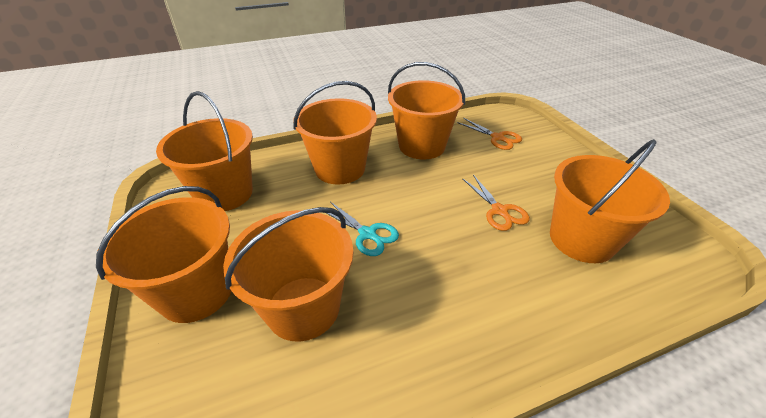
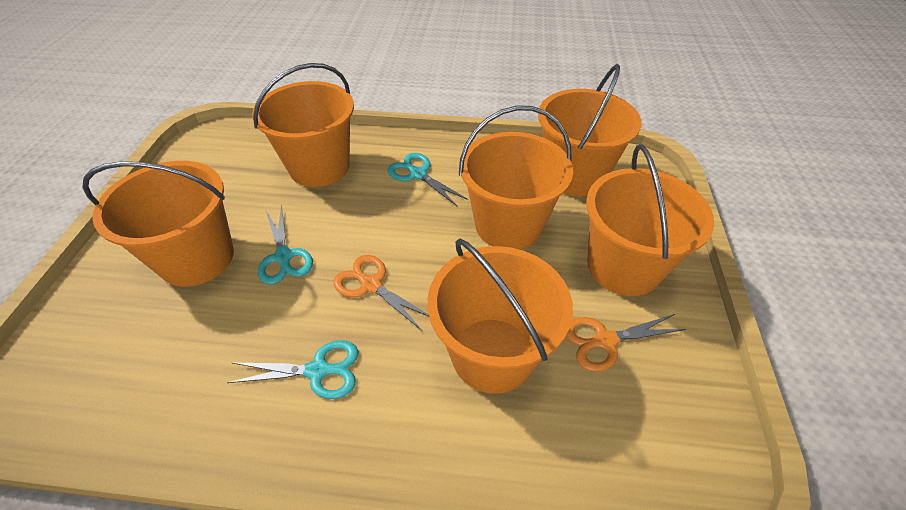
turquoise scissors: [327,202,399,256] = 1 -> [227,340,359,399] [258,205,313,284] [388,153,468,206] = 3

